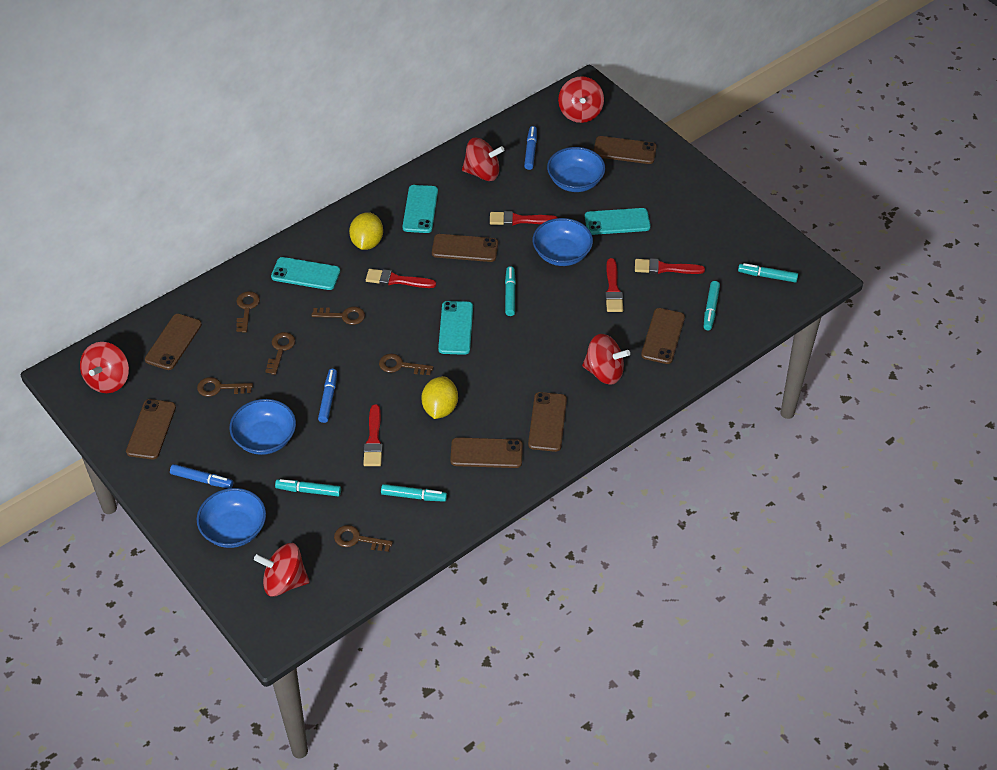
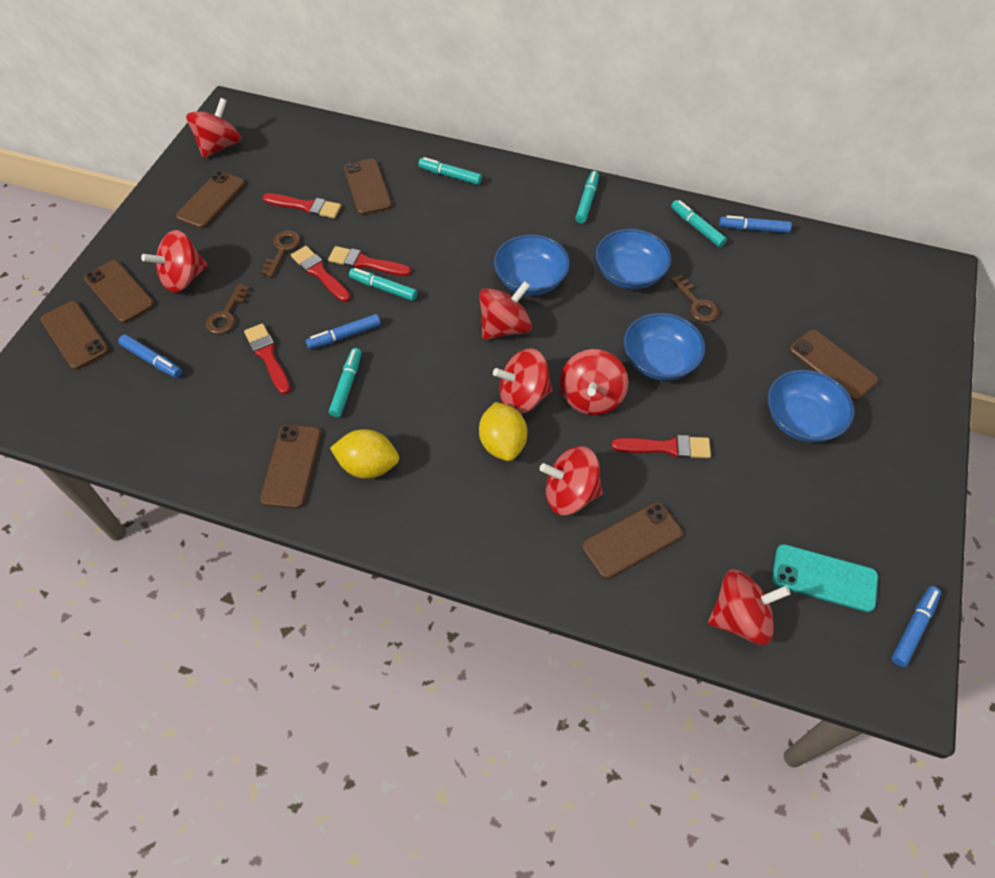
blue marker: [170,464,233,488] [318,369,337,423] [524,126,537,170] = 3 -> [118,334,182,378] [306,314,381,349] [719,215,792,233] [891,586,941,667] = 4
brown key: [197,377,253,397] [236,291,260,333] [266,332,295,375] [311,307,365,325] [334,525,393,552] [379,354,433,375] = 6 -> [205,284,250,334] [261,230,300,277] [670,274,719,322] = 3
red spinning top: [80,342,129,393] [254,543,310,597] [462,138,504,181] [558,76,604,123] [582,334,630,385] = 5 -> [141,230,208,293] [186,98,241,158] [479,281,532,340] [493,348,552,414] [540,446,603,515] [560,349,628,415] [708,569,791,645] = 7
turquoise phone: [271,257,340,290] [402,185,438,233] [438,301,473,355] [585,208,651,235] = 4 -> [772,544,878,612] = 1

